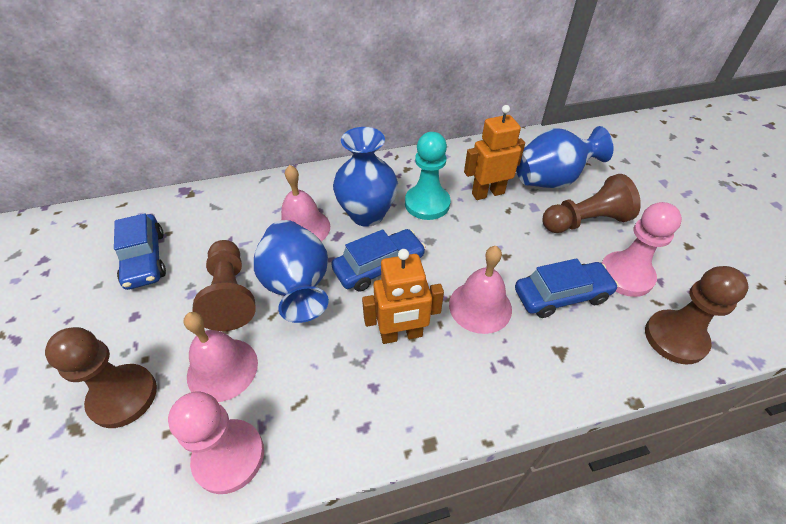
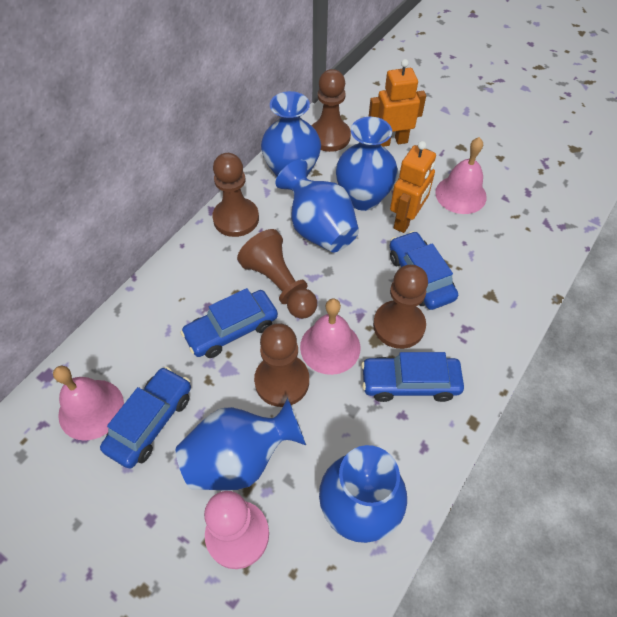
blue car: [114,213,166,290] [331,229,426,291] [515,258,619,318] = 3 -> [100,367,191,468] [180,288,278,358] [361,352,464,402] [390,231,458,310] = 4
blue vase: [254,220,329,323] [333,127,398,227] [516,126,614,188] = 3 -> [176,398,306,490] [261,91,321,177] [276,160,359,252] [319,445,407,543] [336,117,398,211] = 5
brown pawn: [45,327,157,428] [192,240,256,331] [542,174,641,233] [645,266,749,364] = 4 -> [212,153,259,237] [237,229,317,319] [254,323,309,407] [312,69,351,152] [373,265,428,349] = 5
pink pawn: [168,391,264,494] [602,202,682,297] = 2 -> [204,491,269,569] = 1
turquoise pawn: [405,132,450,220] = 1 -> none = 0

